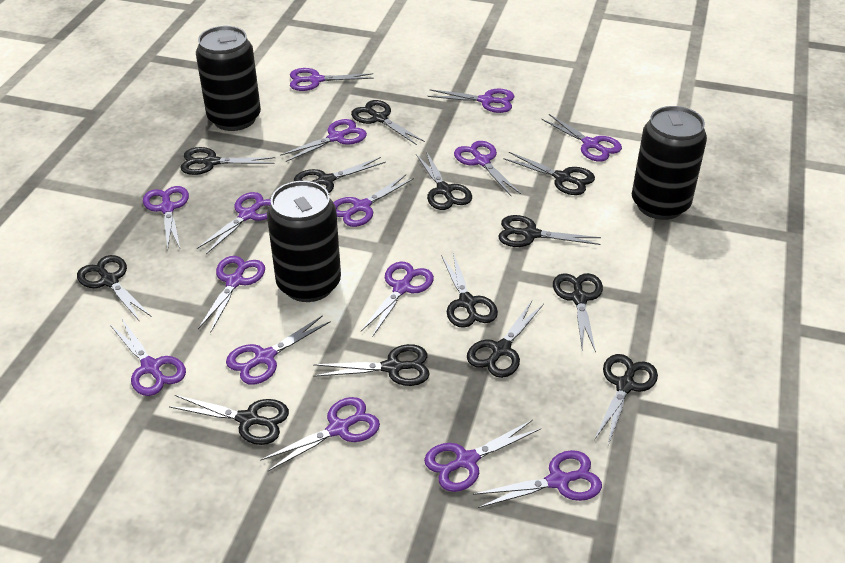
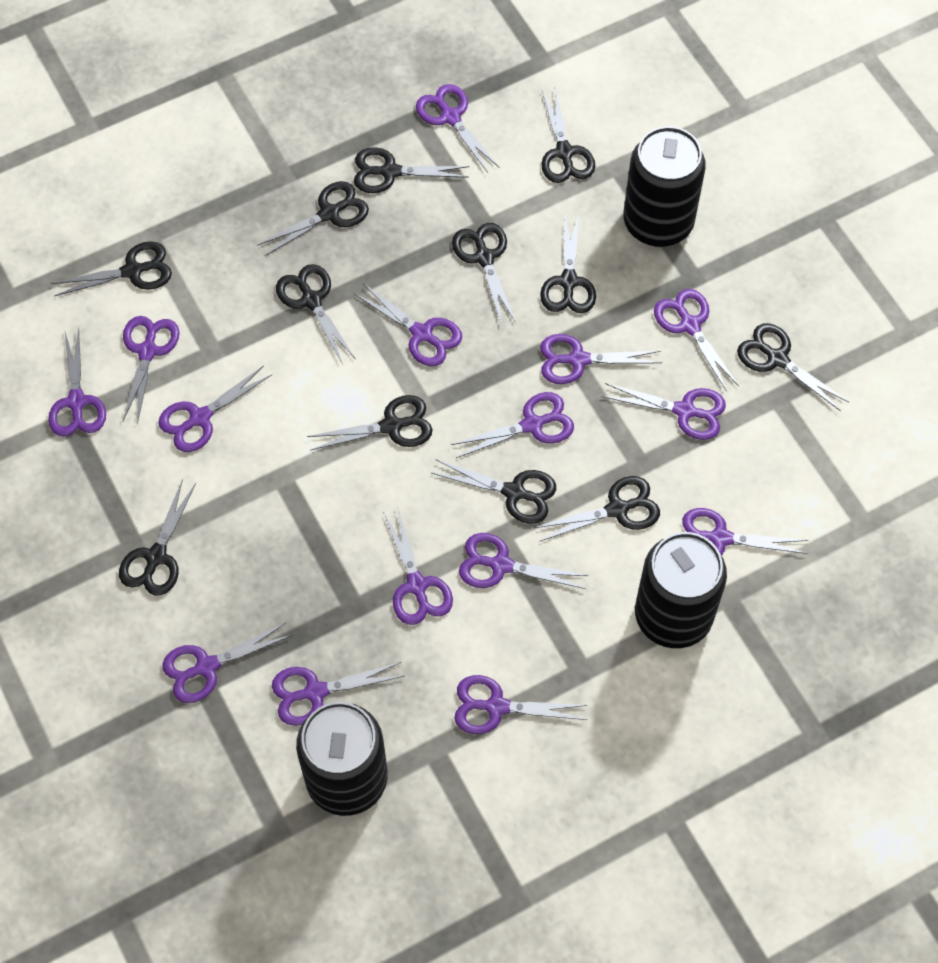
black scissors: [77,255,152,322] [169,395,289,445] [180,147,276,175] [294,157,386,193] [313,344,430,386] [351,100,425,145] [416,151,472,210] [441,253,498,328] [467,301,544,378] [498,215,601,247] [503,152,595,195] [553,273,603,353] [594,354,658,445] = 13 -> [51,241,172,296] [119,479,196,596] [257,181,369,256] [276,264,355,364] [307,395,433,451] [354,147,470,193] [431,460,556,524] [452,223,515,324] [534,476,660,542] [540,212,596,313] [541,89,595,183] [737,323,849,411] = 12

